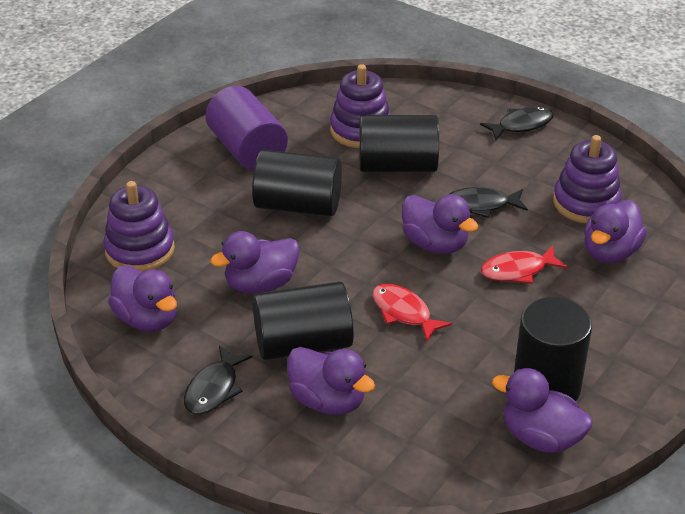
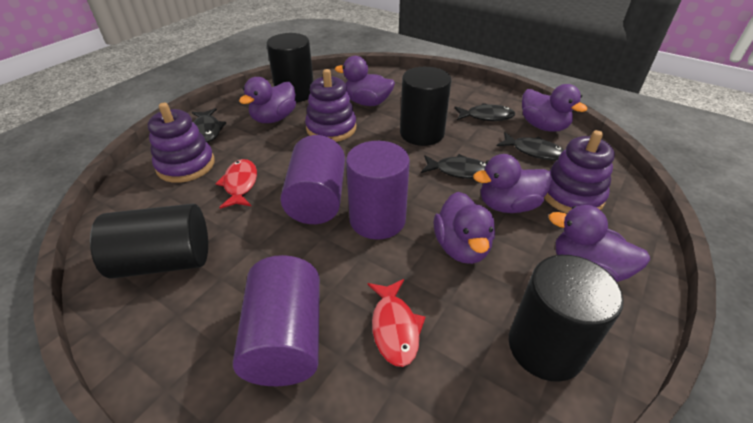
black fish: [184,345,252,415] [448,187,528,218] [480,107,554,140] = 3 -> [192,108,226,142] [421,154,486,179] [454,103,515,121] [497,132,564,160] = 4
purple cylinder: [205,86,288,171] = 1 -> [233,255,320,386] [280,135,345,224] [346,141,410,240] = 3

